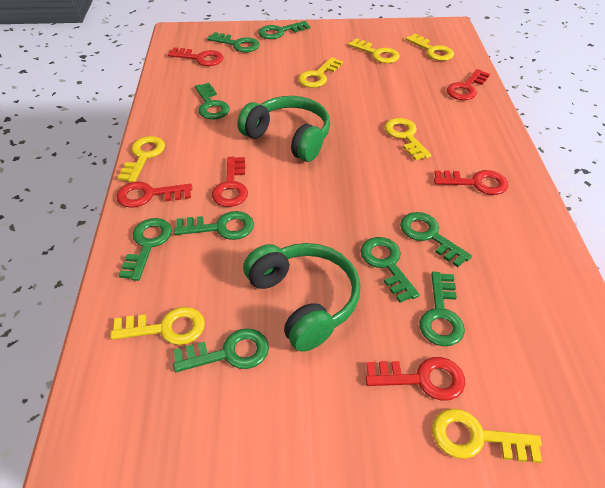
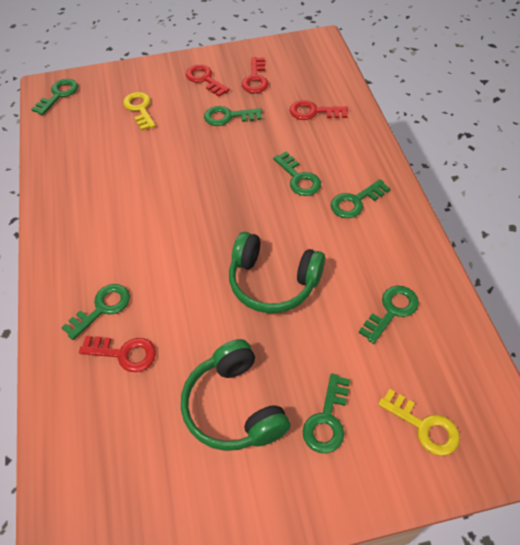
green key: [119,218,172,281] [173,328,269,372] [174,211,254,240] [195,83,230,119] [208,32,260,52] [258,21,310,39] [360,237,420,303] [400,212,472,267] [419,272,465,346] = 9 -> [31,79,78,115] [61,284,130,340] [204,106,262,126] [273,152,321,196] [302,373,350,453] [331,179,390,218] [358,286,419,344] = 7
red key: [116,182,192,208] [168,47,223,66] [212,157,248,207] [366,357,465,401] [434,170,508,195] [447,69,490,100] = 6 -> [79,336,156,372] [186,65,230,97] [242,57,268,93] [289,100,348,120] = 4
yellow key: [110,307,205,345] [118,136,165,182] [298,57,343,88] [348,38,400,63] [384,118,431,161] [406,34,454,61] [432,409,542,463] = 7 -> [123,92,156,131] [378,389,460,456] = 2

